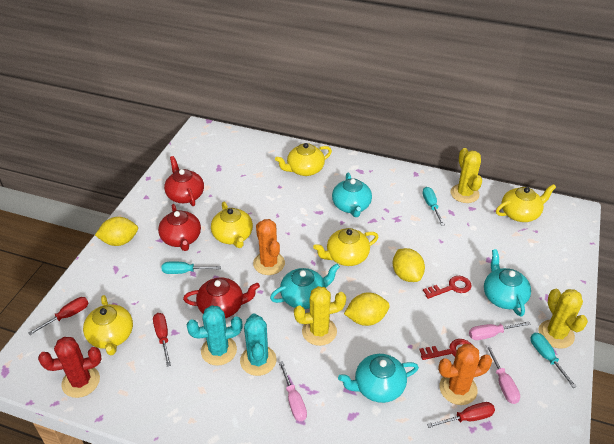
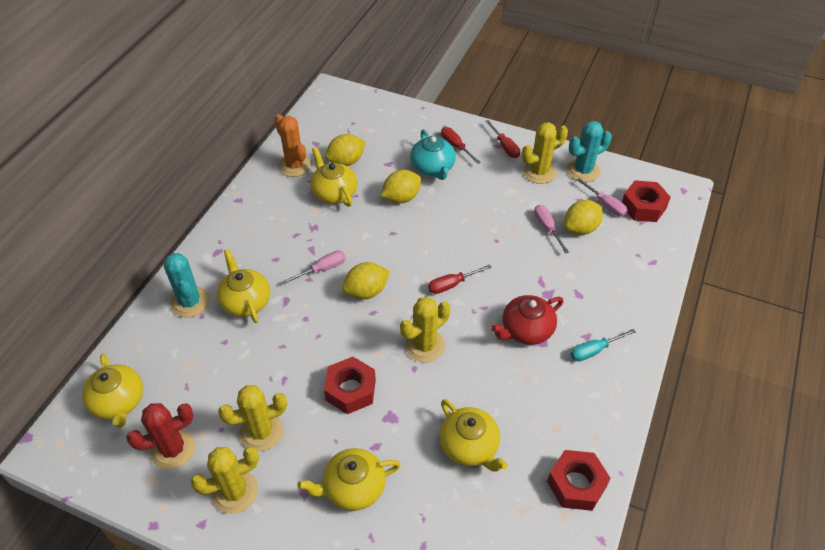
orange cactus: [253,219,285,275] [438,344,492,405] = 2 -> [274,114,311,177] = 1
red key: [419,339,471,360] [423,276,472,299] = 2 -> none = 0
red nut: none = 0 -> [324,357,376,414] [547,450,611,511] [622,180,671,222] = 3
red teapot: [158,204,201,251] [164,156,204,206] [183,278,260,318] = 3 -> [491,295,563,345] = 1
turquoise screwdriver: [162,261,221,274] [423,187,445,226] [531,333,577,388] = 3 -> [570,329,636,361] = 1
turquoise teapot: [270,263,340,309] [332,172,372,217] [338,354,419,403] [484,249,531,316] = 4 -> [410,130,456,180] = 1
yellow cactus: [294,286,346,346] [451,148,482,203] [538,289,588,349] = 3 -> [191,447,259,514] [218,385,287,451] [400,297,451,362] [522,122,568,184] = 4
yellow lemon: [95,217,138,246] [344,292,390,326] [393,248,425,282] = 3 -> [325,134,366,166] [342,262,390,299] [381,170,421,203] [564,200,603,235] = 4

